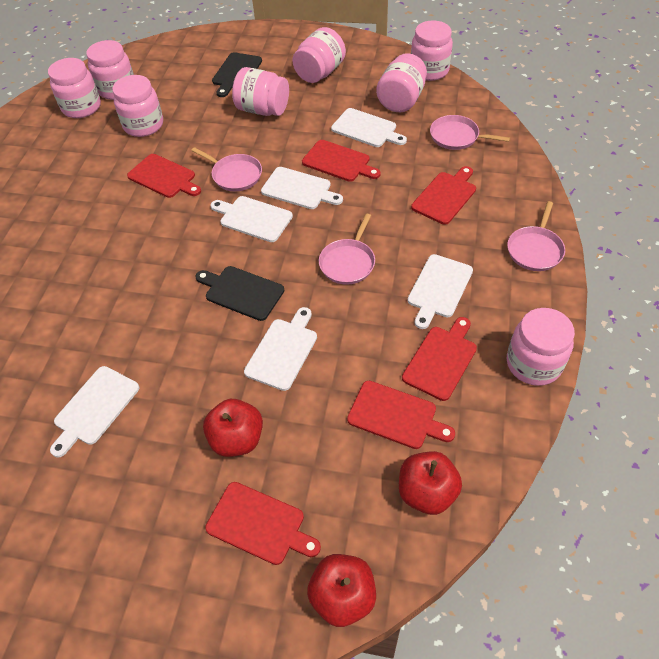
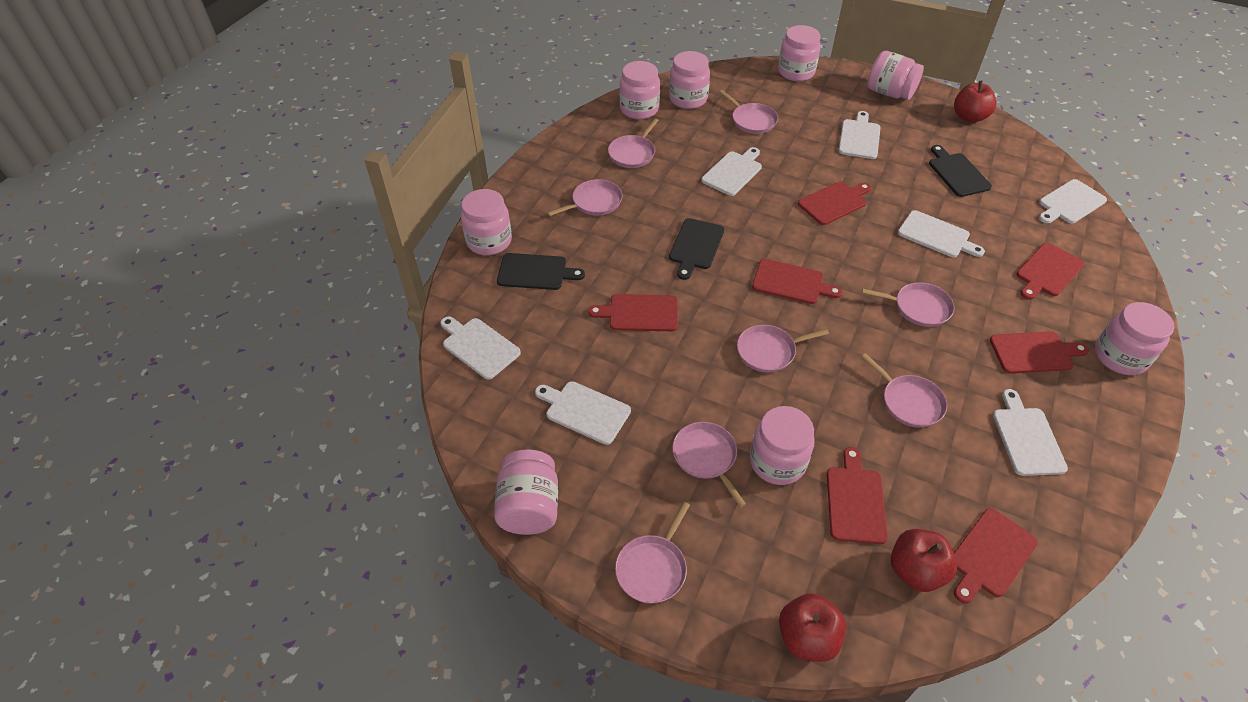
black cutting board: [196,266,284,321] [212,52,262,97] = 2 -> [497,253,585,290] [669,218,724,280] [929,145,992,197] = 3
pink pan: [191,147,262,191] [319,214,375,285] [430,115,510,150] [507,201,565,271] = 4 -> [547,179,623,216] [608,118,659,168] [615,502,690,604] [672,422,746,507] [719,90,778,134] [737,325,829,373] [861,353,947,428] [862,282,955,327] = 8
red cutting board: [127,154,201,198] [205,482,321,565] [302,140,381,182] [347,381,455,449] [402,317,477,401] [411,166,476,225] = 6 -> [588,294,678,331] [752,259,842,304] [798,182,871,225] [827,447,888,544] [954,508,1038,603] [990,331,1089,374] [1016,243,1084,300] = 7
white cutting board: [50,366,139,458] [211,196,293,242] [244,307,317,391] [261,167,343,209] [331,108,407,147] [407,254,473,329] = 6 -> [440,316,521,380] [535,381,631,445] [701,147,762,196] [838,111,881,159] [898,210,985,257] [993,389,1068,476] [1039,179,1107,223] = 7

